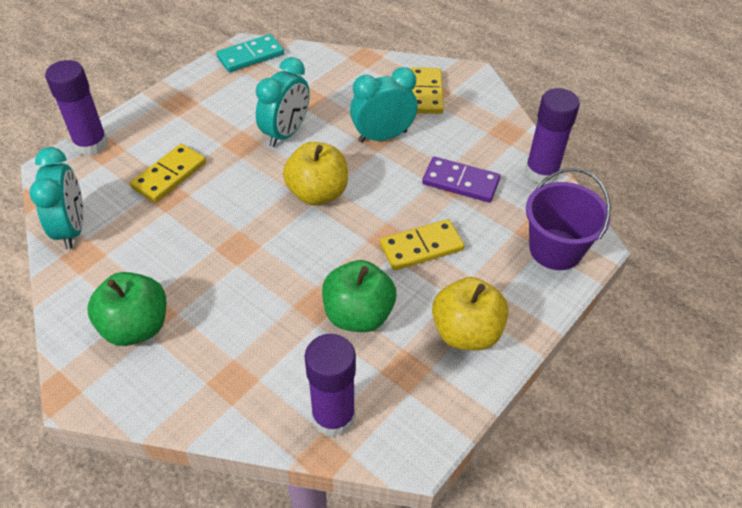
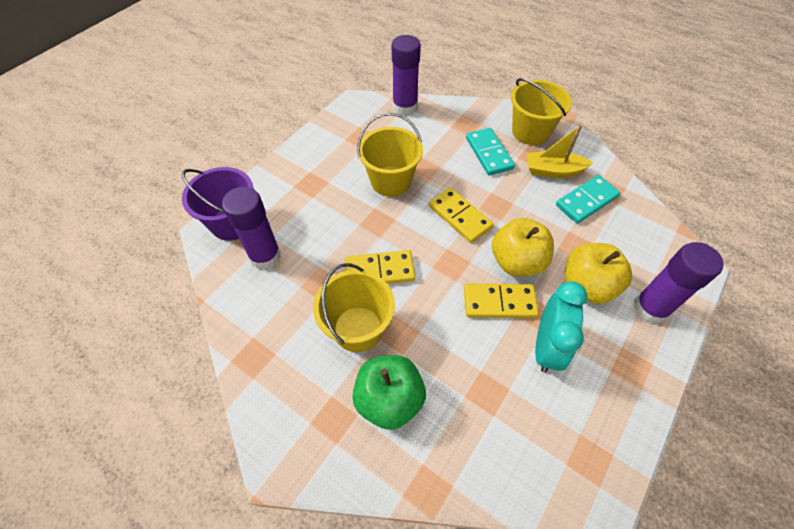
green apple: [87,272,166,346] [322,260,396,332] = 2 -> [352,355,426,430] = 1
purple domino: [422,157,500,202] = 1 -> none = 0
turquoise clock: [29,147,83,249] [256,57,310,147] [350,67,418,143] = 3 -> [535,281,588,373] = 1
turquoise domino: [216,34,284,72] = 1 -> [466,128,515,175] [556,175,621,223] = 2
yellow boat: none = 0 -> [527,124,593,178] = 1
yellow bucket: none = 0 -> [313,263,395,352] [357,113,423,197] [511,78,572,145] = 3

